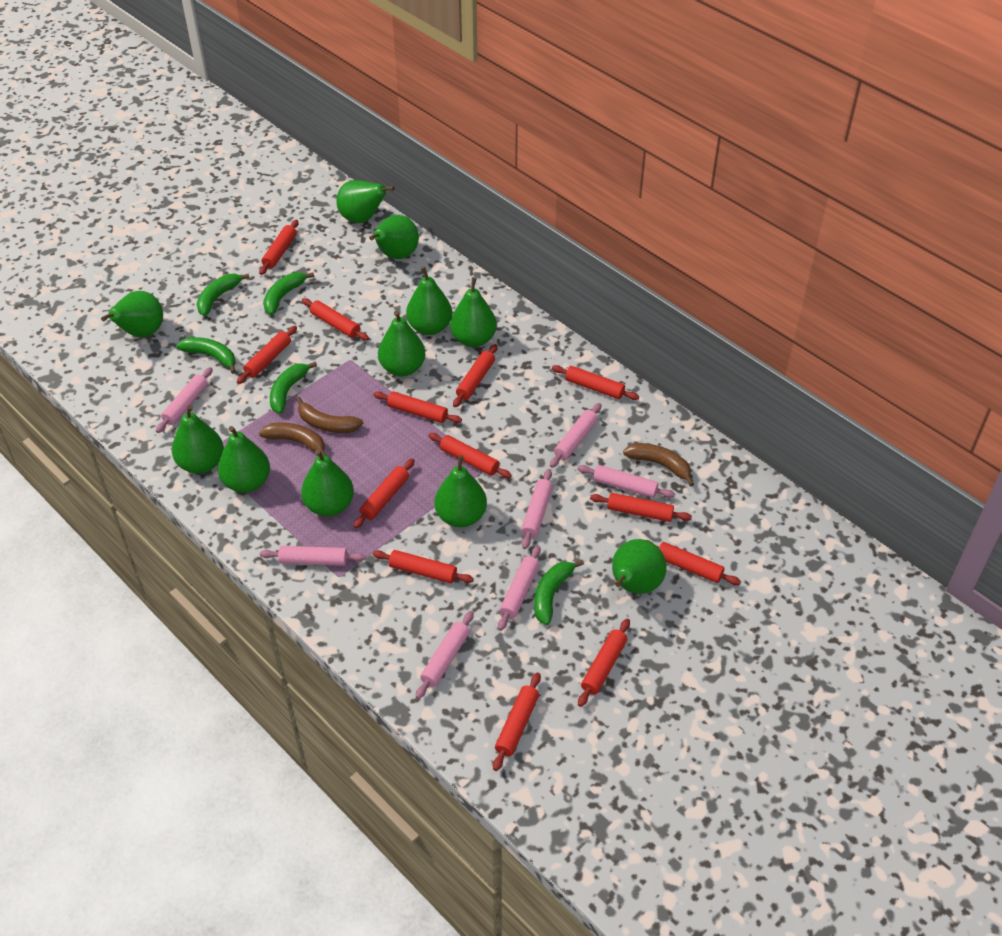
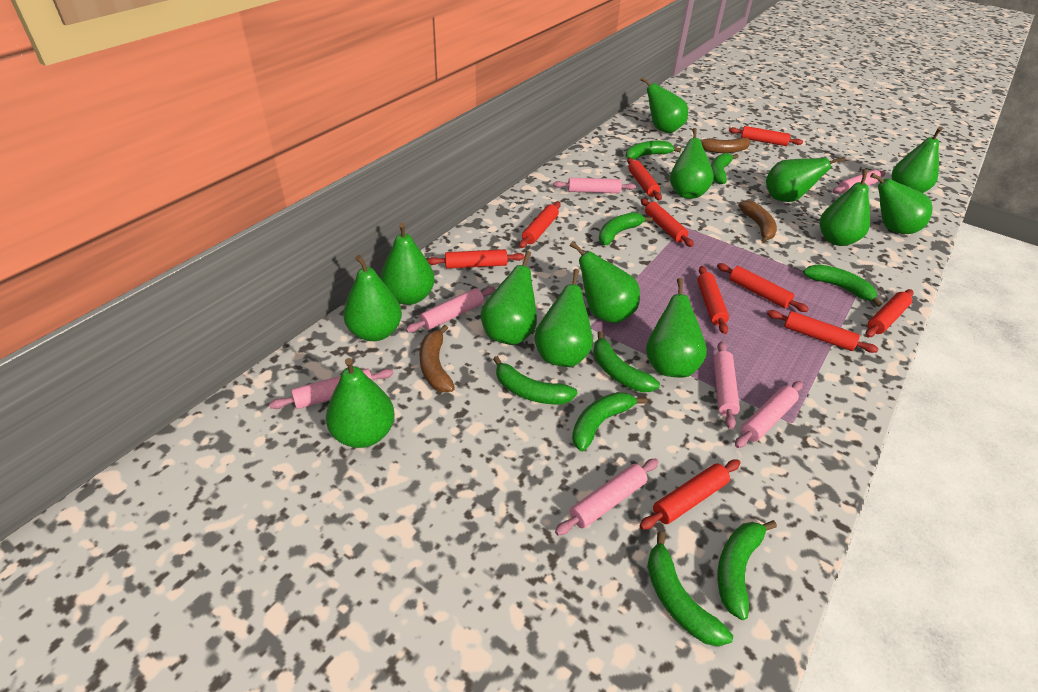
green banana: [177,337,236,374] [196,273,250,316] [263,272,314,315] [270,362,317,414] [534,560,584,625] = 5 -> [493,356,578,404] [572,392,647,452] [593,331,660,392] [599,212,653,245] [626,141,681,160] [648,532,733,646] [711,153,739,184] [717,520,777,620] [803,265,882,307] = 9
green pear: [101,291,163,337] [172,405,224,474] [218,426,270,493] [301,449,354,516] [336,180,395,223] [369,215,419,259] [378,311,425,376] [406,266,452,335] [434,455,487,527] [450,277,497,347] [612,539,667,594] = 11 -> [326,358,395,448] [343,255,402,341] [380,223,435,305] [481,251,537,345] [534,269,593,367] [570,241,640,323] [641,77,688,133] [646,278,707,377] [670,128,714,199] [766,157,845,202] [820,169,870,246] [870,173,933,234] [892,127,943,193] = 13
red rolling pin: [237,326,297,384] [259,220,298,275] [302,298,369,341] [354,458,415,528] [373,550,474,583] [374,391,462,423] [428,433,512,478] [453,344,497,407] [493,672,541,771] [552,365,639,400] [578,619,630,707] [590,493,692,522] [647,540,741,585] = 13 -> [427,249,525,269] [519,202,561,248] [627,158,662,201] [639,460,740,530] [641,198,694,247] [697,266,729,334] [717,263,809,312] [729,126,803,146] [767,310,878,353] [865,289,913,337] = 10

